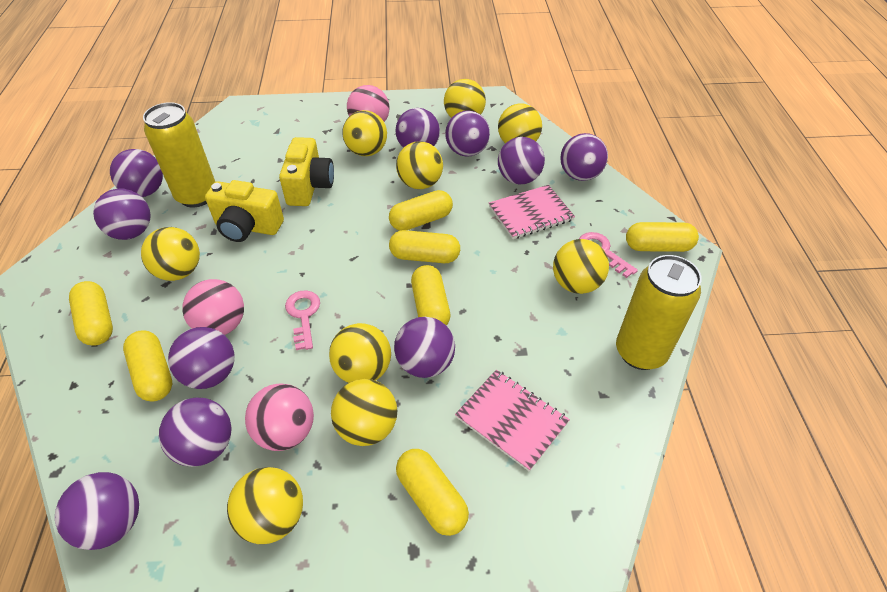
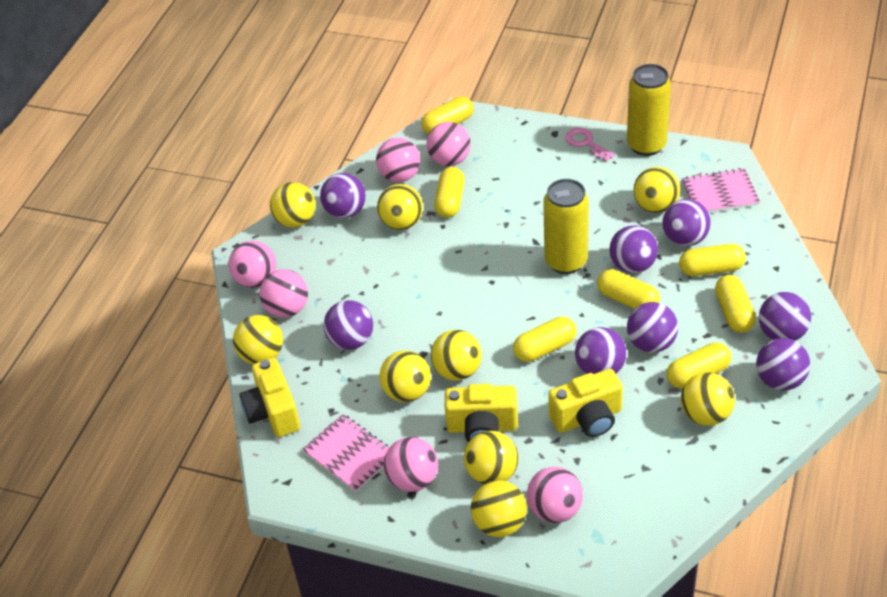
pink ball: [182,279,244,335] [245,383,314,451] [347,85,389,122] = 3 -> [229,241,276,288] [259,269,308,318] [376,138,420,182] [384,437,438,492] [427,122,471,166] [527,467,583,523] = 6
pink key: [285,290,320,350] [579,232,638,278] = 2 -> [565,128,615,162] = 1
purple ball: [55,472,139,550] [93,189,151,240] [110,149,163,197] [159,397,232,467] [168,327,234,389] [394,317,455,378] [396,108,440,148] [445,110,490,157] [498,137,545,184] [560,133,608,181] = 10 -> [320,173,366,218] [324,300,373,350] [575,327,627,374] [610,225,658,274] [627,302,678,353] [662,199,711,246] [756,338,810,390] [759,292,811,341] = 8
yellow camera: [205,180,284,242] [279,137,334,206] = 2 -> [239,358,300,437] [445,384,518,443] [548,369,623,437] = 3

